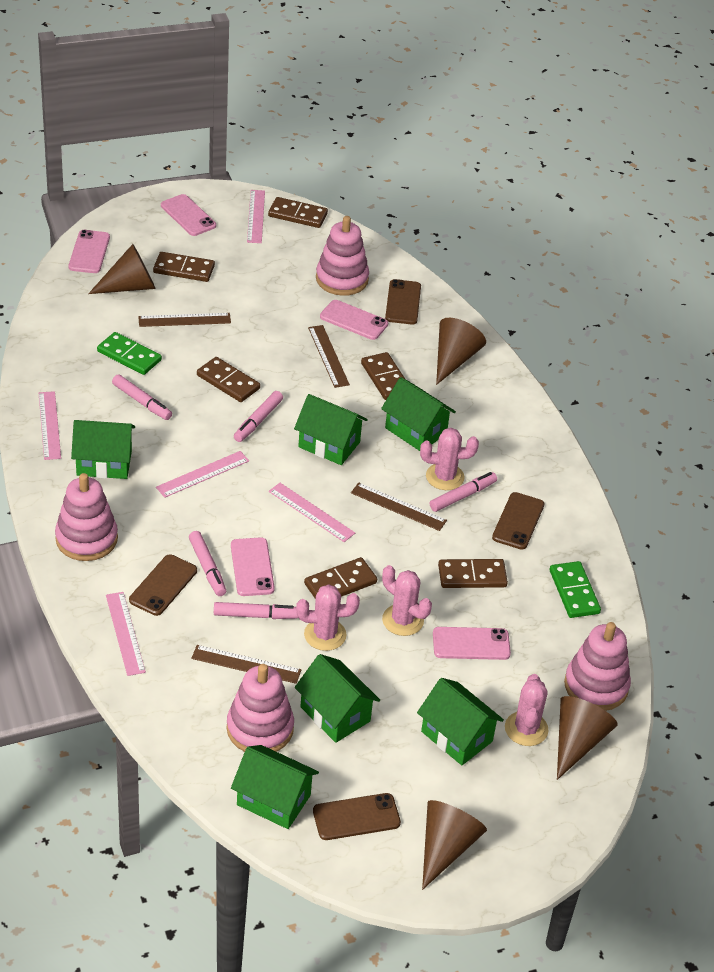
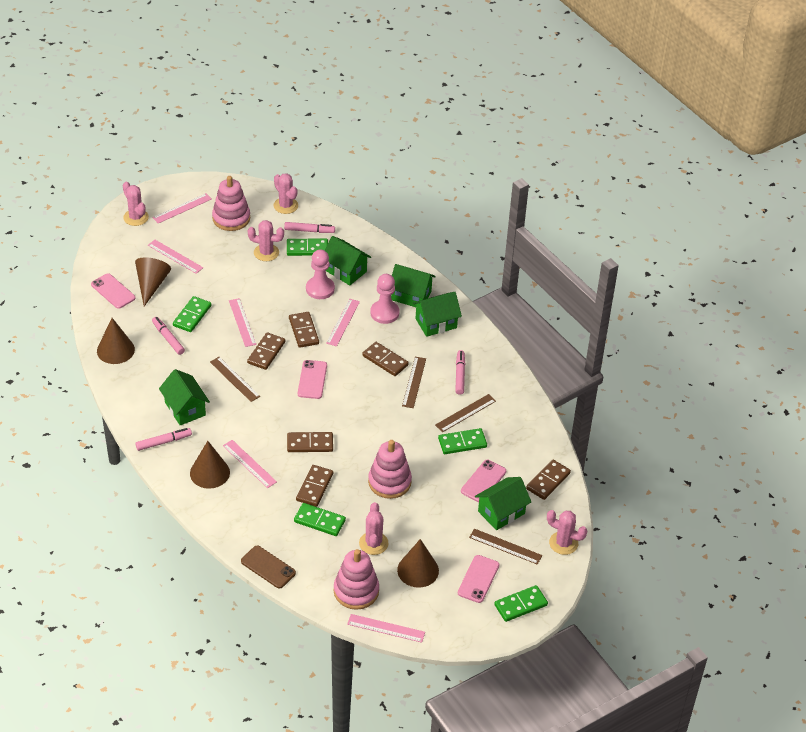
brown phone: [129,554,197,616] [313,793,401,840] [385,279,421,325] [492,492,544,550] = 4 -> [241,546,296,588] = 1
green domino: [97,332,162,375] [550,561,601,618] = 2 -> [173,296,211,332] [287,238,328,256] [294,503,346,536] [438,428,487,454] [494,585,548,622] = 5
green house: [71,420,135,479] [231,745,319,829] [294,394,368,465] [295,654,380,743] [381,377,456,451] [417,678,504,765] = 6 -> [159,369,210,425] [324,236,371,285] [391,264,436,307] [413,292,462,337] [475,477,531,530] = 5
pink cactus: [296,584,360,651] [382,565,432,636] [420,428,479,490] [505,674,548,746] = 4 -> [123,181,149,226] [248,220,284,261] [274,173,298,214] [359,502,388,555] [547,510,587,555] = 5
pink marker: [112,374,172,420] [189,531,226,596] [214,602,298,619] [234,391,283,442] [430,472,497,512] = 5 -> [135,428,192,451] [152,317,185,355] [284,222,335,233] [455,350,465,395] = 4
pink pawn: none = 0 -> [306,249,335,299] [370,274,399,324] = 2
pink phone: [69,230,110,273] [161,194,216,236] [231,537,275,596] [320,300,388,340] [433,627,511,660] = 5 -> [91,273,136,309] [298,360,327,399] [458,555,499,603] [461,460,506,502] = 4
pink ruler: [39,391,61,460] [106,592,146,676] [156,451,249,498] [247,190,265,243] [269,483,355,542] = 5 -> [148,240,203,274] [152,193,212,223] [223,440,277,488] [229,298,256,347] [326,299,360,346] [347,614,425,643] = 6
pink stacking toy: [55,473,118,561] [226,664,294,752] [316,216,369,296] [564,622,631,711] = 4 -> [212,176,250,231] [334,549,379,610] [368,440,412,499] = 3

